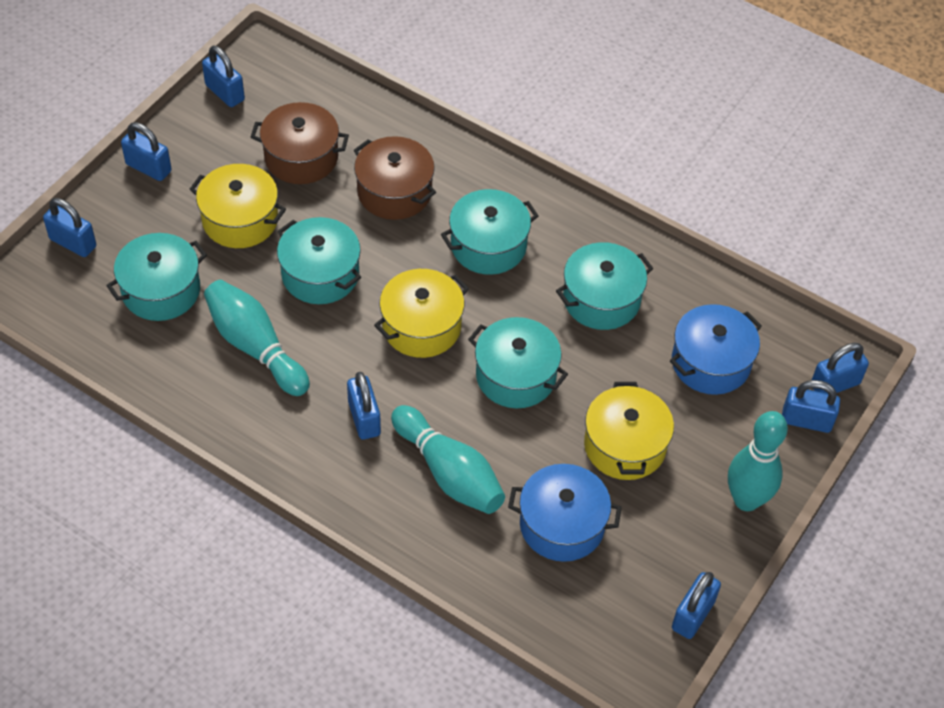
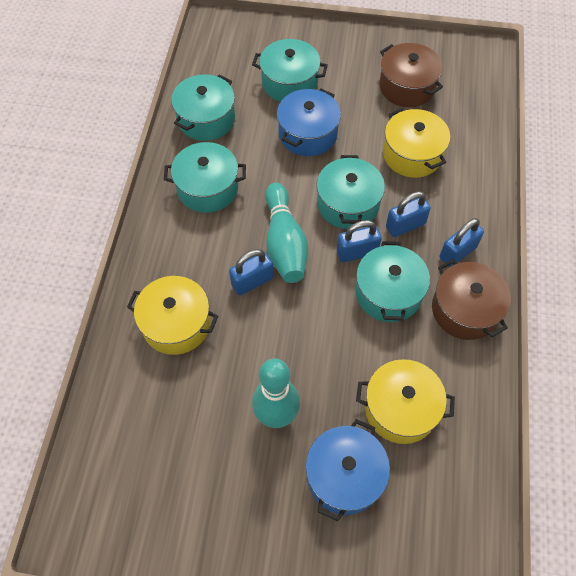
blue padlock: [43,198,96,257] [121,122,172,181] [202,46,245,107] [347,372,381,440] [672,572,721,639] [782,380,840,433] [812,343,869,394] = 7 -> [229,249,273,295] [337,220,382,262] [386,191,431,237] [440,218,484,267] = 4
turquoise bowling pin: [204,280,310,396] [391,405,505,514] [728,411,788,511] = 3 -> [252,359,300,428] [265,182,308,283] = 2

